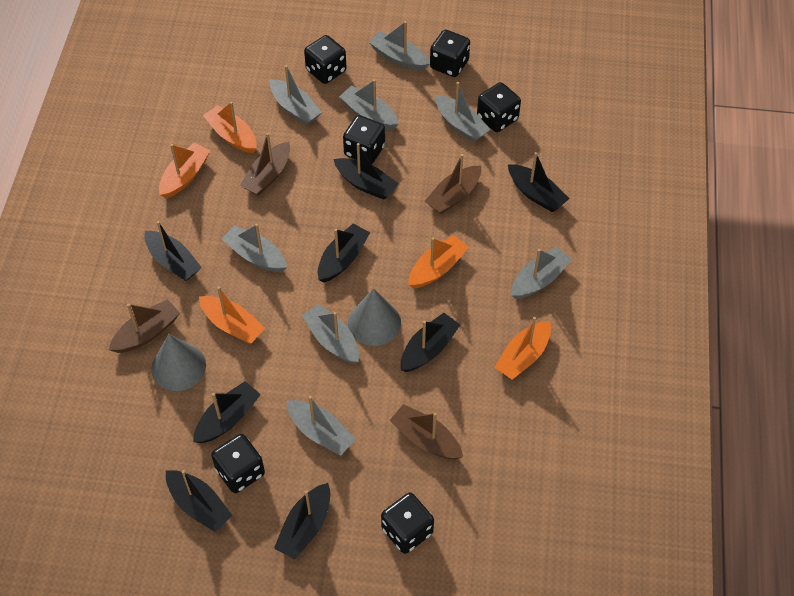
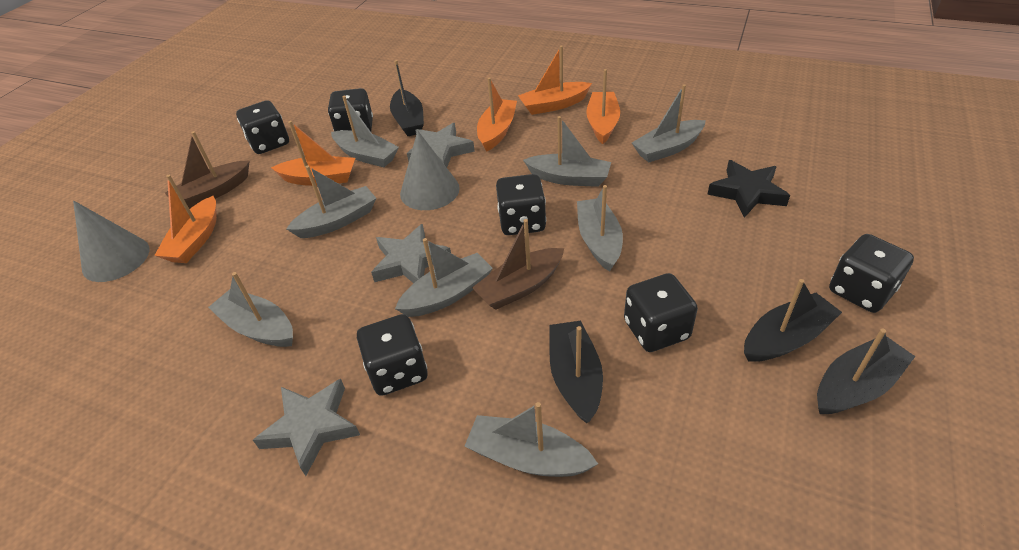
black boat: [144,221,202,281] [166,470,233,532] [193,381,261,443] [274,483,330,559] [318,224,370,282] [333,143,399,200] [401,313,460,372] [508,152,570,212] = 8 -> [390,60,424,136] [549,321,603,423] [744,279,842,362] [817,329,916,414] = 4
black star: none = 0 -> [707,160,790,218] = 1
brown boat: [109,299,180,353] [240,133,290,196] [389,404,463,459] [425,154,481,214] = 4 -> [165,131,250,209] [472,219,564,310] = 2
grey star: none = 0 -> [253,379,360,476] [371,224,451,283] [407,123,475,167] = 3

